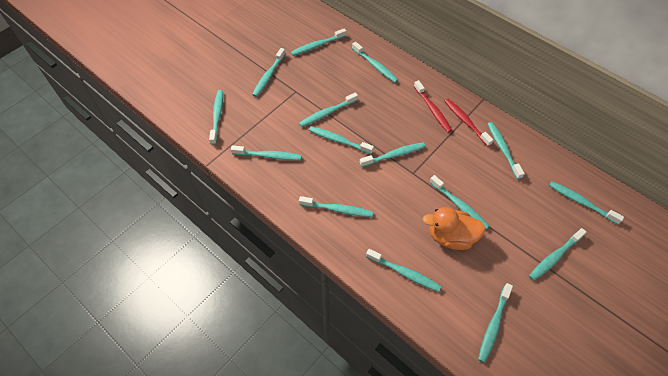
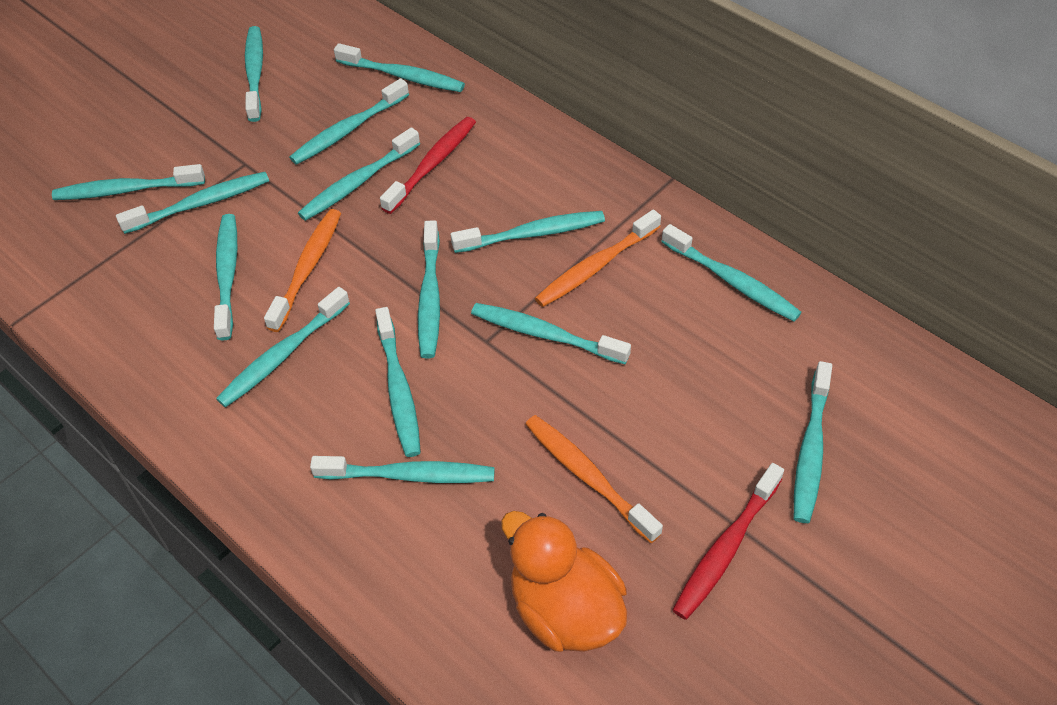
orange toothbrush: none = 0 -> [264,209,341,332] [525,415,663,543] [535,210,661,307] = 3

